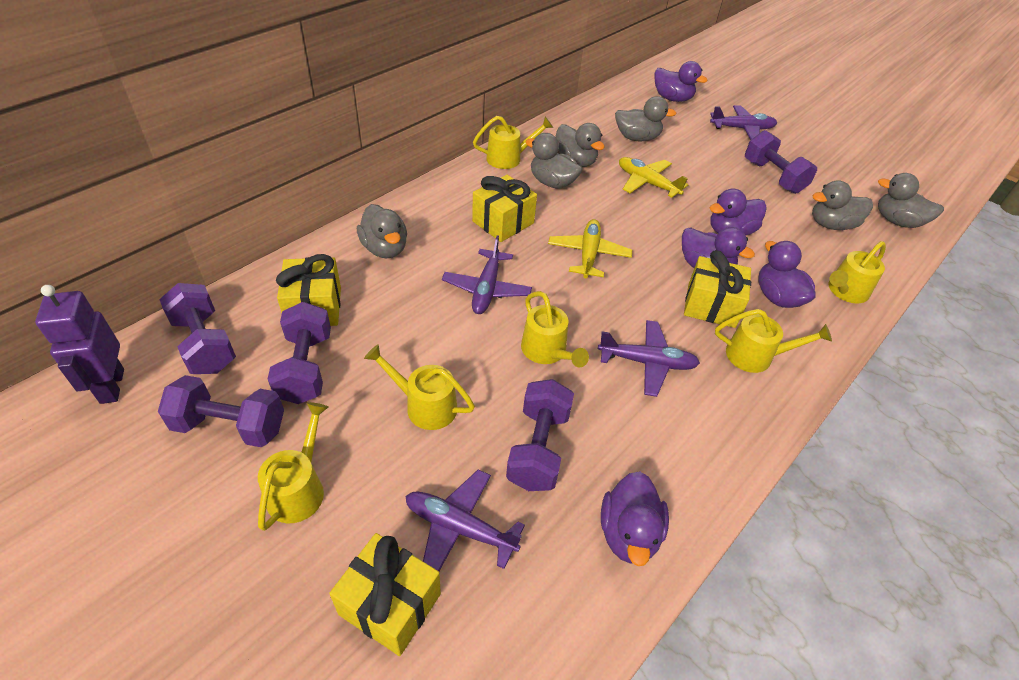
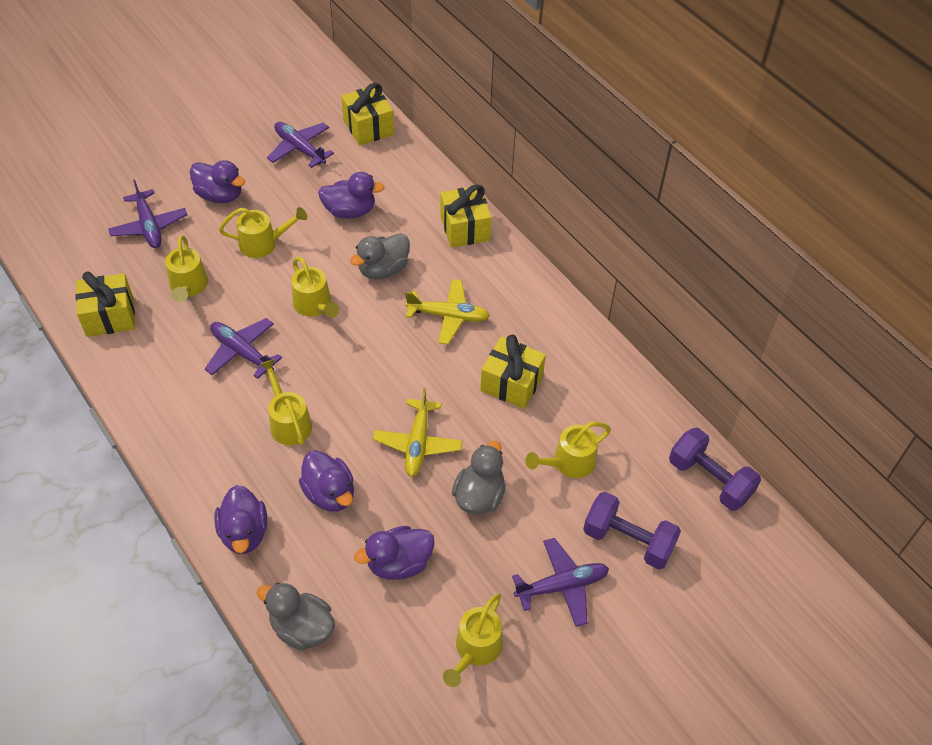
grey duck: [357,204,407,258] [526,133,582,188] [555,123,605,167] [615,96,677,141] [812,180,873,230] [878,173,944,228] = 6 -> [257,583,335,651] [350,233,410,279] [452,441,506,514] = 3
purple dumbbell: [158,375,284,447] [159,283,236,374] [268,302,331,404] [506,379,574,491] [745,130,817,194] = 5 -> [583,492,681,569] [669,428,761,511] = 2
purple robot: [35,285,124,404] = 1 -> none = 0

